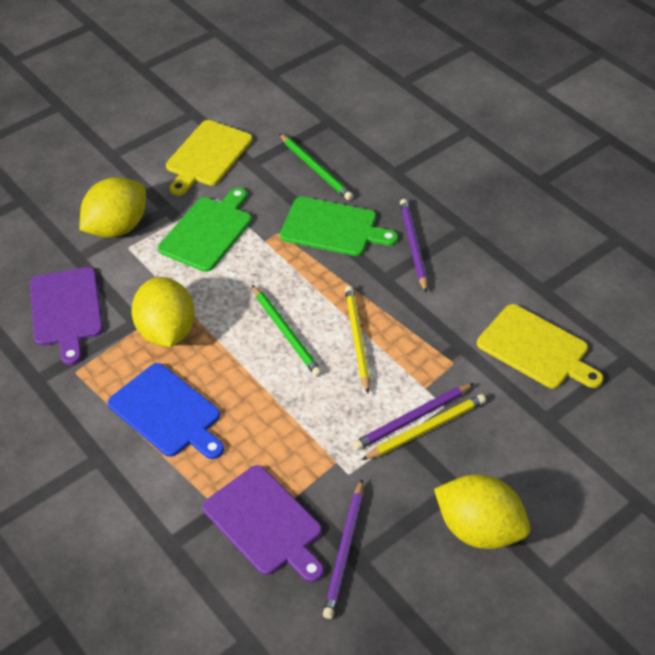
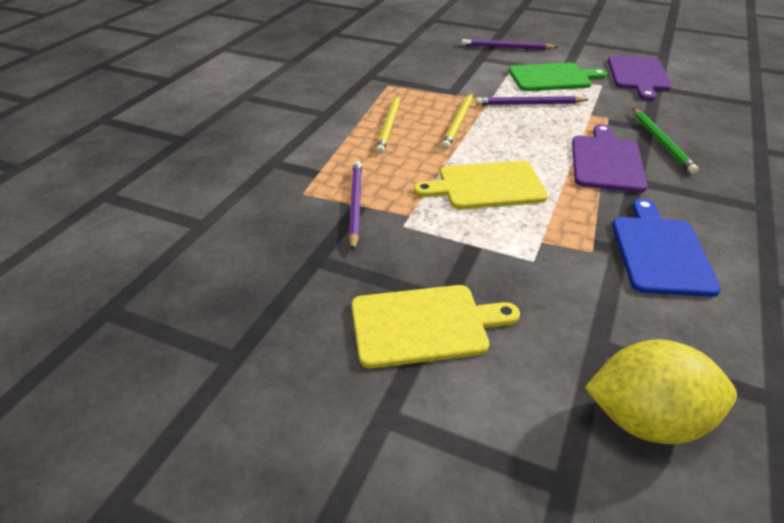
green cutting board: [158,188,252,272] [280,197,398,256] = 2 -> [508,63,607,91] = 1
green pencil: [252,285,322,377] [279,134,353,200] = 2 -> [633,108,699,174] = 1
yellow lemon: [79,177,146,238] [131,277,195,347] [434,474,530,549] = 3 -> [584,339,737,444] = 1

